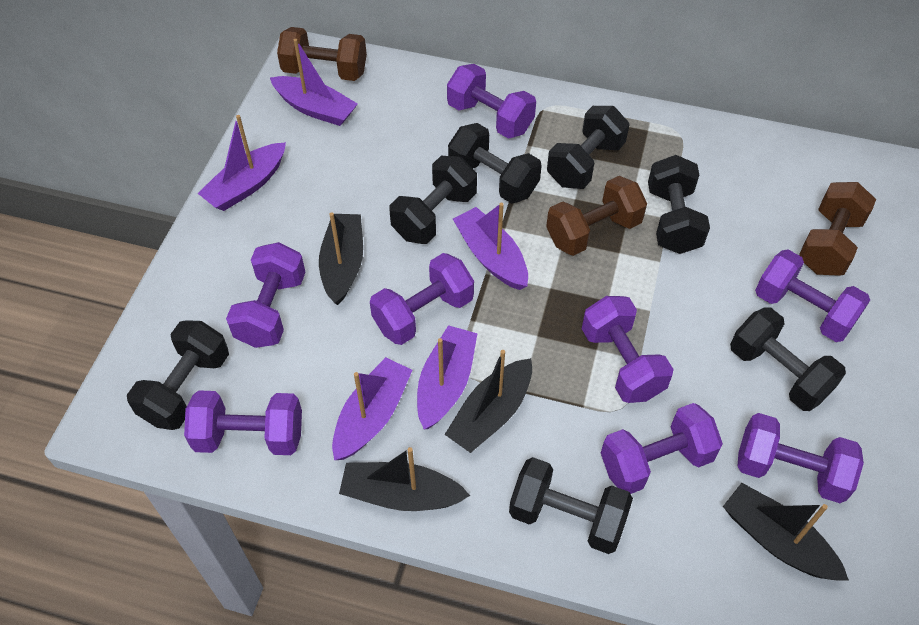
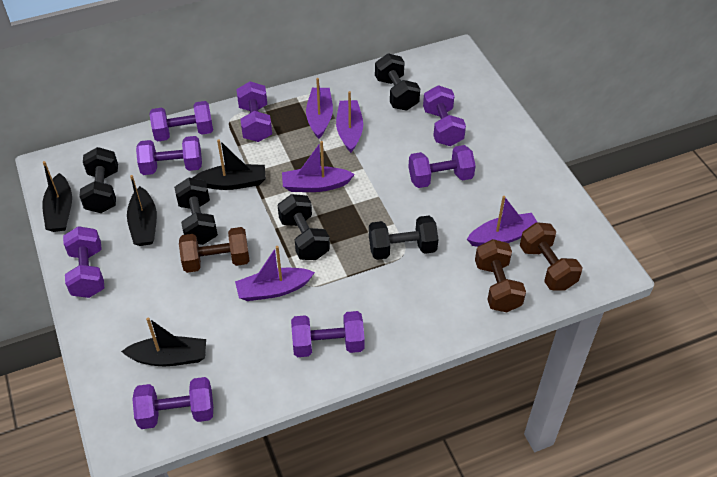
black dumbbell: [127,320,229,430] [390,156,477,244] [448,123,542,204] [509,457,633,554] [547,106,630,189] [648,155,710,254] [730,307,846,411] = 7 -> [79,147,118,213] [174,178,218,245] [278,194,330,260] [369,216,439,260] [375,53,420,111] = 5

